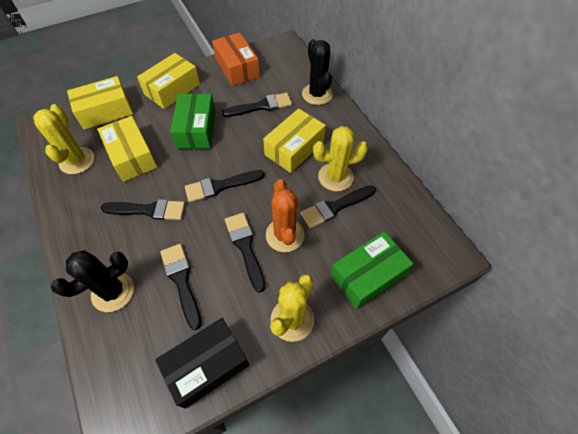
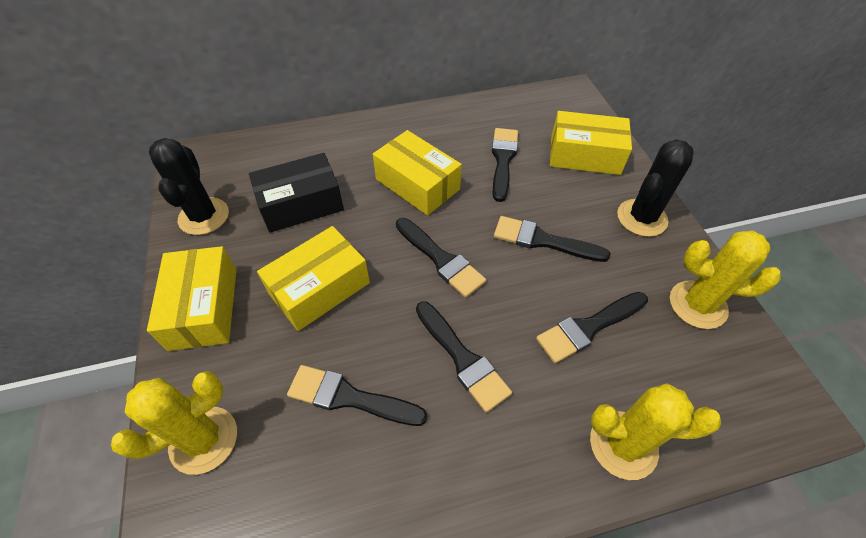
green box: [170,93,215,149] [330,231,413,309] = 2 -> none = 0
orange box: [212,32,260,86] = 1 -> none = 0
orange cactus: [266,179,304,252] = 1 -> none = 0

